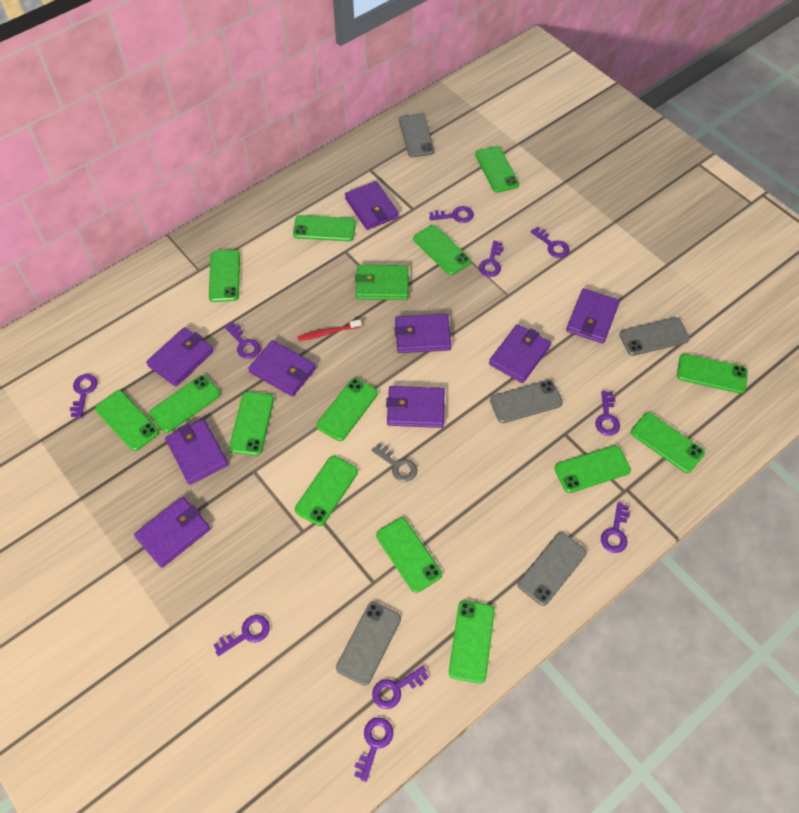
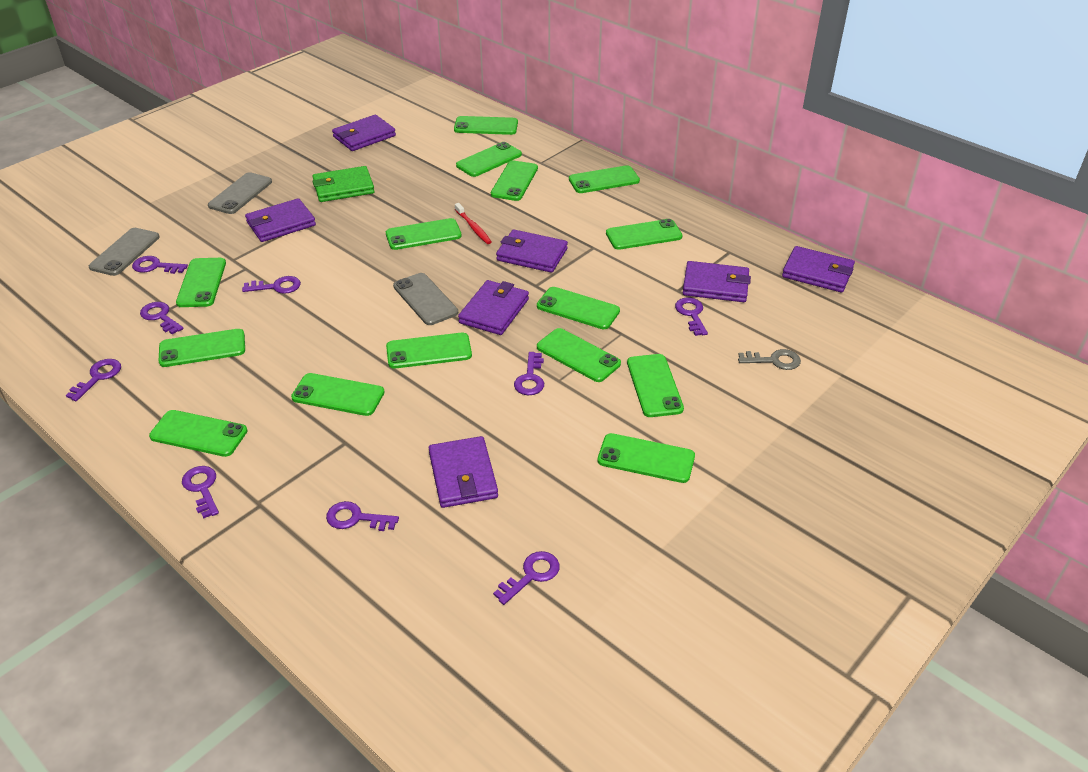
green phone: [95,390,159,451] [149,375,220,433] [209,250,240,302] [229,391,274,456] [293,215,356,241] [295,456,358,526] [317,378,378,441] [376,518,442,593] [413,225,471,275] [449,600,495,683] [475,146,519,193] [554,445,631,493] [631,412,705,473] [677,354,748,394] = 14 -> [149,410,247,457] [159,329,245,367] [176,258,226,307] [291,373,385,416] [386,218,462,250] [386,333,472,369] [454,116,518,135] [456,142,522,177] [491,161,538,201] [537,287,620,329] [537,328,621,382] [569,165,640,193] [597,433,695,483] [606,219,682,250] [627,354,684,417] = 15
grey phone: [336,602,401,686] [399,113,435,157] [490,380,563,423] [518,532,587,606] [619,317,690,356] = 5 -> [89,228,160,276] [208,172,272,214] [393,273,458,325] = 3
purple key: [70,374,98,418] [214,615,270,656] [225,322,261,359] [354,717,393,782] [372,666,429,709] [429,206,474,223] [479,241,504,277] [531,227,570,258] [595,391,620,436] [601,502,630,553] = 10 -> [66,359,121,401] [132,256,188,274] [140,302,184,334] [182,466,219,519] [242,276,301,294] [326,501,399,531] [493,551,560,605] [514,352,544,395] [675,297,708,336] = 9
purple wallet: [134,497,210,568] [146,327,214,387] [165,419,228,485] [248,340,316,397] [345,181,399,230] [386,386,445,428] [395,314,452,353] [489,324,551,383] [566,288,620,344] = 9 -> [245,198,316,242] [332,115,396,151] [429,436,498,508] [458,280,529,335] [496,230,568,273] [683,261,751,302] [782,246,855,292] = 7

